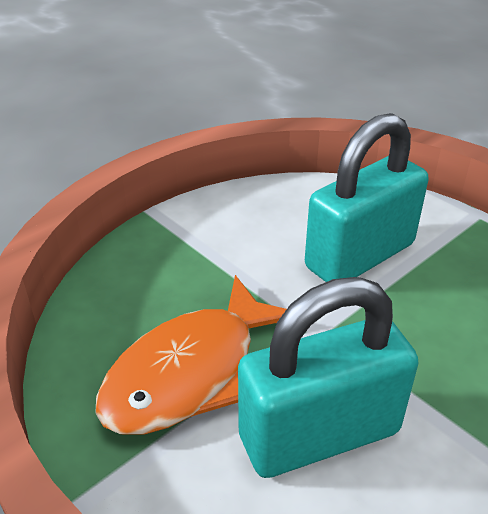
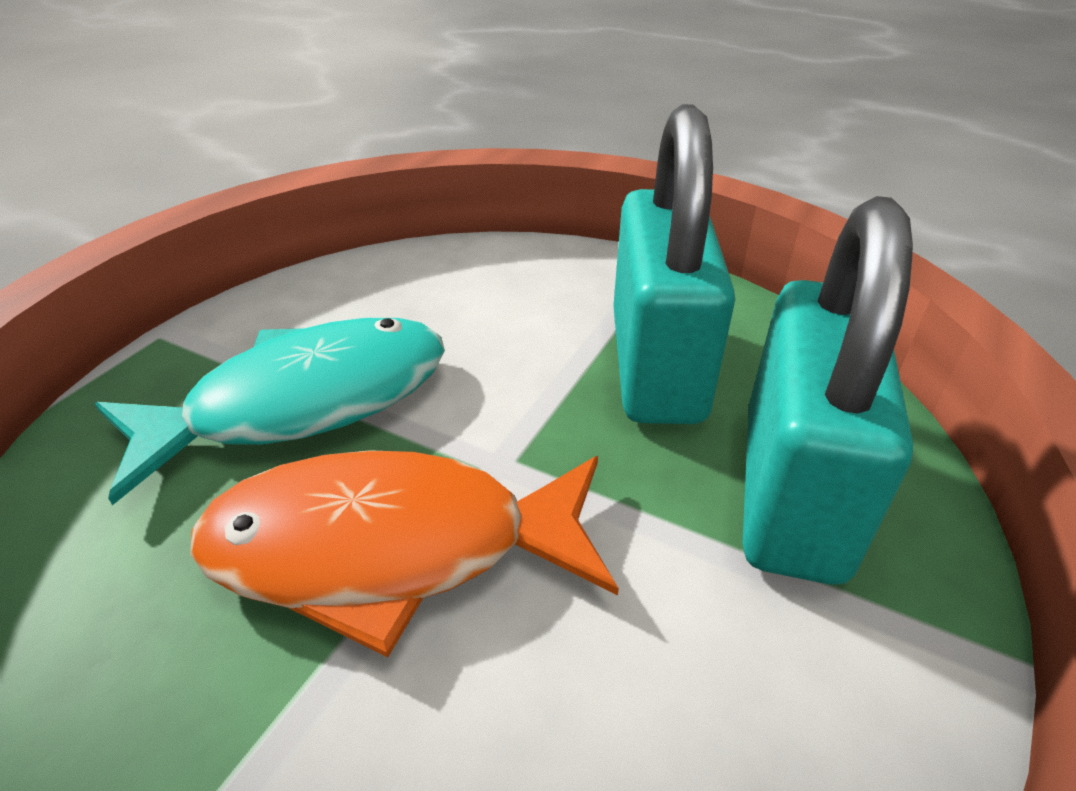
turquoise fish: none = 0 -> [95,318,445,505] = 1

